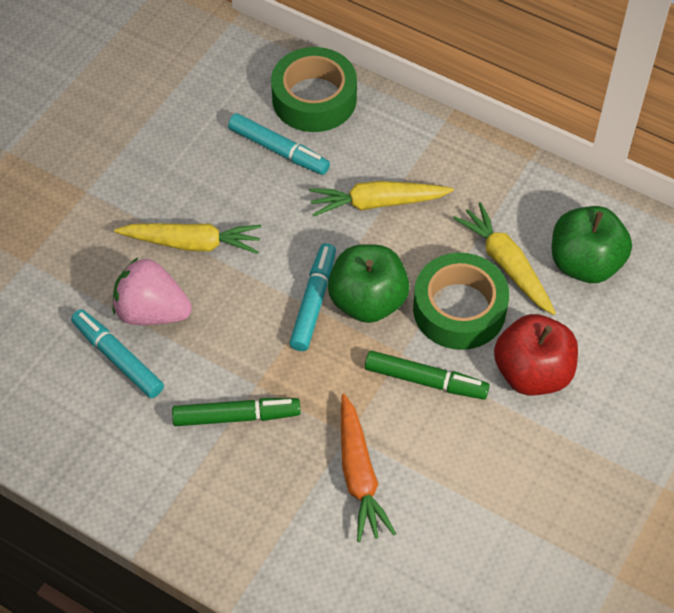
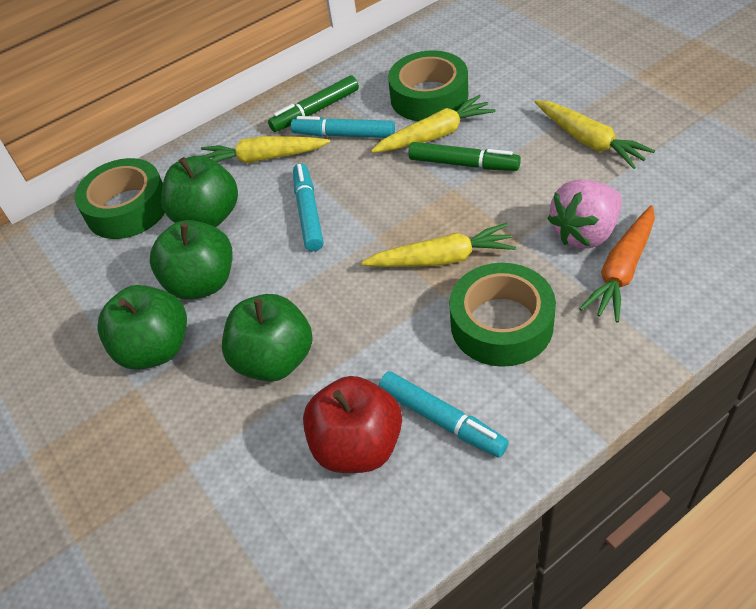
green apple: [328,244,410,323] [552,206,632,283] = 2 -> [97,285,187,370] [150,220,232,300] [161,156,238,227] [222,294,313,382] = 4
green tape: [271,47,357,132] [413,253,509,350] = 2 -> [75,158,165,239] [388,50,468,121] [449,263,556,367] = 3
yellow carrot: [114,223,262,254] [309,181,454,217] [453,202,556,315] = 3 -> [201,136,330,164] [361,223,516,267] [371,95,496,153] [535,100,655,169] = 4

